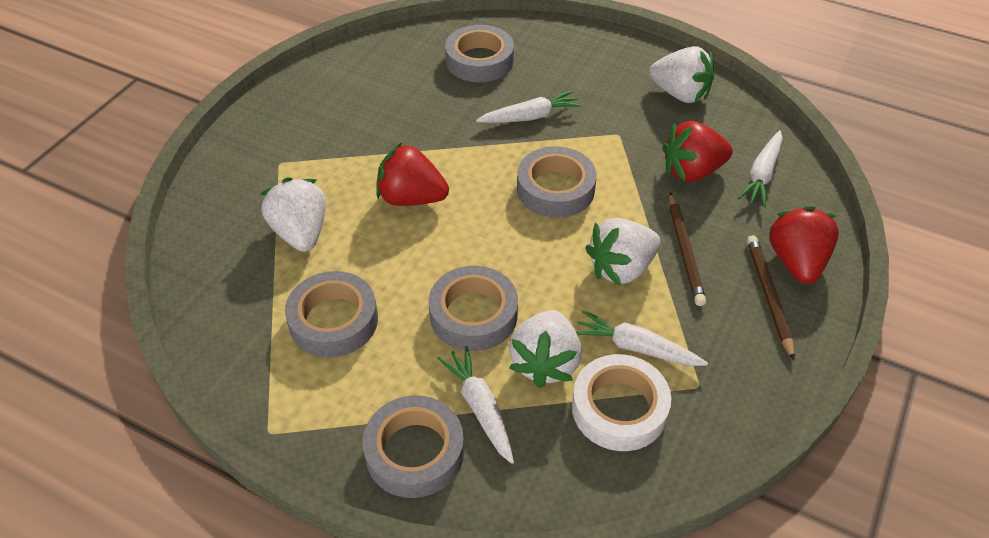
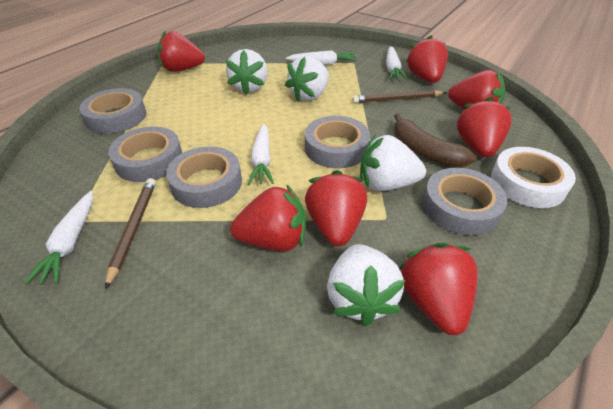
brown banana: none = 0 -> [394,113,477,167] = 1
red strawberry: [376,142,449,206] [662,121,733,182] [769,206,839,284] = 3 -> [157,31,205,72] [230,185,306,251] [305,170,367,246] [399,243,478,335] [406,35,448,83] [448,70,505,110] [456,97,512,157] = 7

